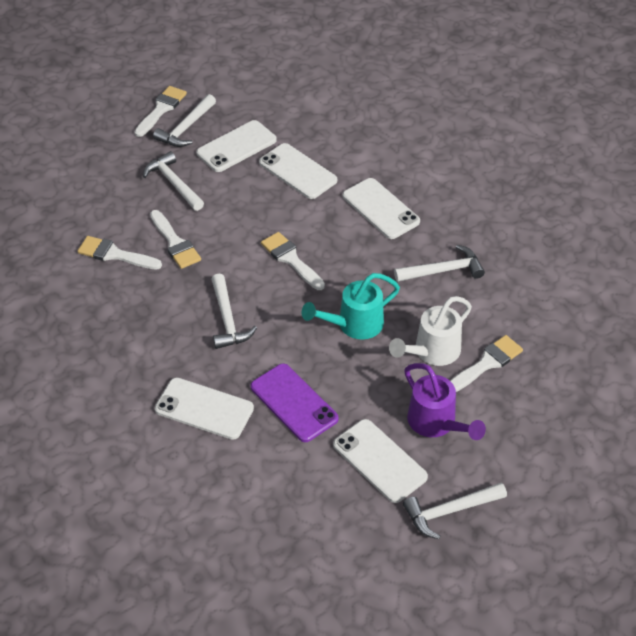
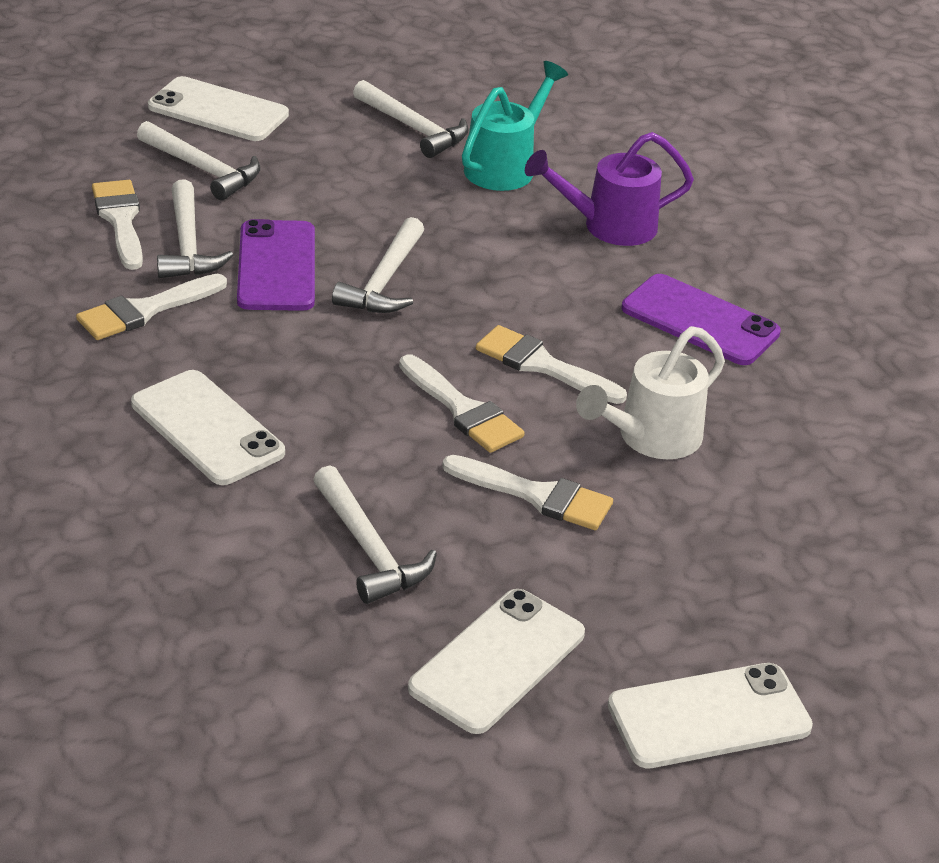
purple phone: [250,363,339,442] = 1 -> [237,219,315,311] [621,274,781,365] = 2
white phone: [155,378,254,440] [196,120,277,172] [259,143,337,199] [333,419,428,503] [343,178,420,239] = 5 -> [131,370,285,485] [148,76,289,141] [408,589,585,734] [608,663,813,768] = 4

